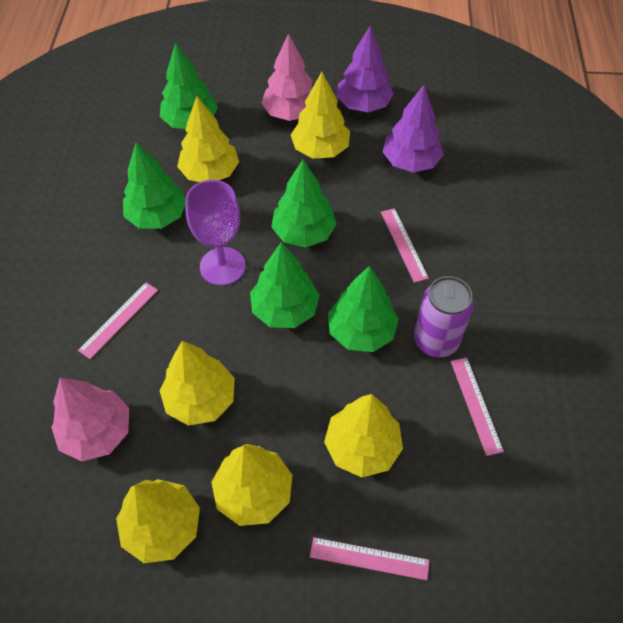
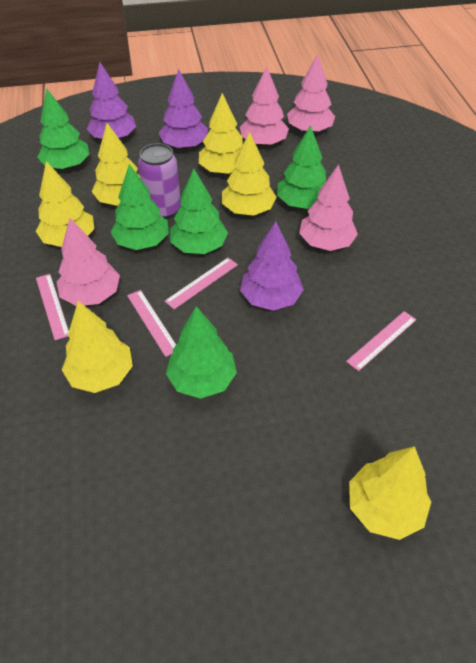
pink tree: [51,377,129,461] [261,33,313,121] = 2 -> [57,218,120,306] [240,66,289,146] [287,54,335,133] [299,164,358,251] = 4
purple goblet: [185,180,246,286] = 1 -> none = 0
purple tree: [337,26,394,112] [383,85,444,173] = 2 -> [87,62,136,138] [159,69,208,149] [240,221,304,311] = 3

